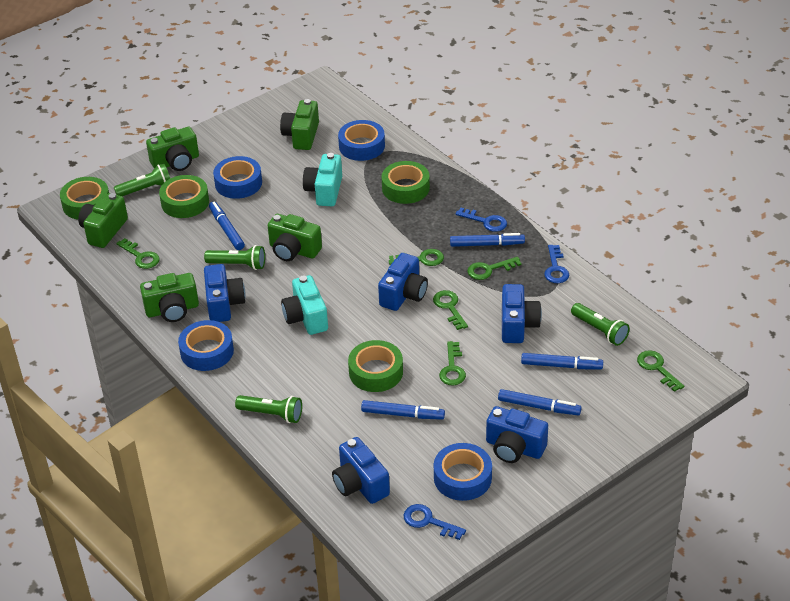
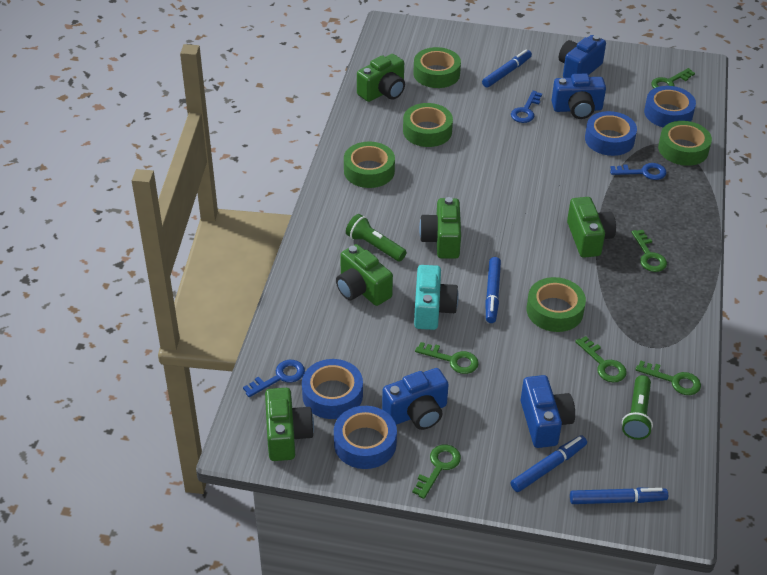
blue camera: [204,264,246,322] [332,437,390,504] [378,253,428,311] [486,406,548,463] [502,284,542,343] = 5 -> [382,368,449,430] [521,375,575,448] [551,73,606,119] [559,35,606,78] = 4
blue marker: [209,201,245,250] [361,400,445,420] [450,233,525,247] [498,389,582,415] [521,353,603,369] = 5 -> [482,50,532,88] [485,257,501,323] [511,435,587,492] [570,487,668,504] = 4
green flashlight: [114,163,170,196] [204,245,265,270] [235,395,302,423] [571,303,630,346] = 4 -> [346,214,407,262] [622,375,653,440] = 2
green tape: [60,177,109,220] [159,175,209,218] [348,340,403,392] [382,161,430,204] = 4 -> [344,142,395,188] [403,103,453,147] [413,47,461,88] [527,277,586,332] [658,121,712,166] = 5
turquoise camera: [281,275,328,335] [303,153,342,206] = 2 -> [414,265,459,330] = 1

